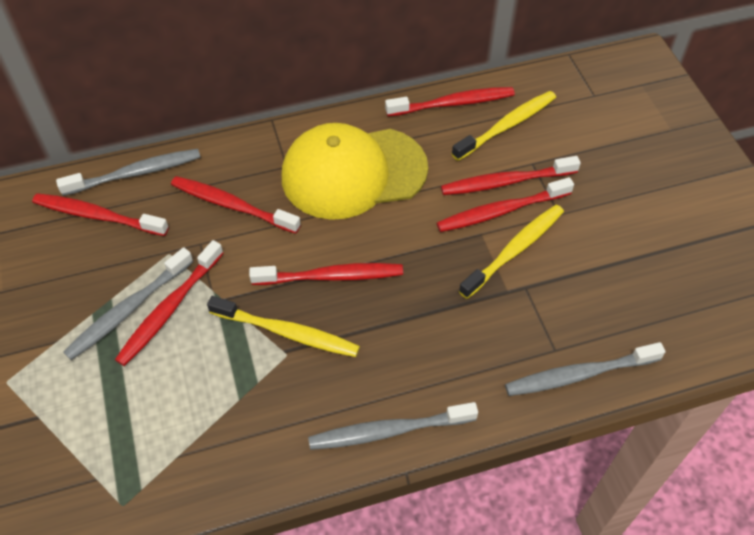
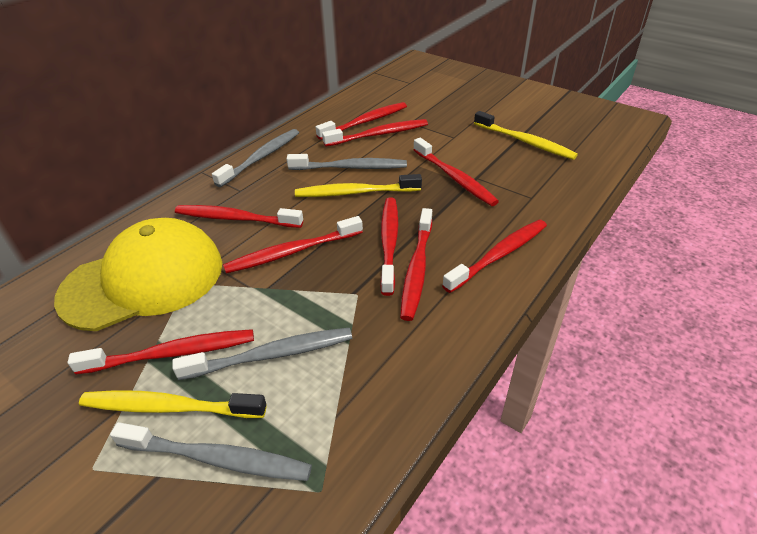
red toothbrush: [32,193,169,236] [115,240,223,366] [171,176,301,234] [249,263,403,285] [385,87,515,117] [437,177,574,232] [441,156,581,195] = 7 -> [68,329,254,375] [175,205,303,228] [223,216,363,274] [316,102,407,140] [322,119,428,147] [380,198,398,296] [400,208,432,321] [413,138,499,206] [442,220,547,293] = 9

